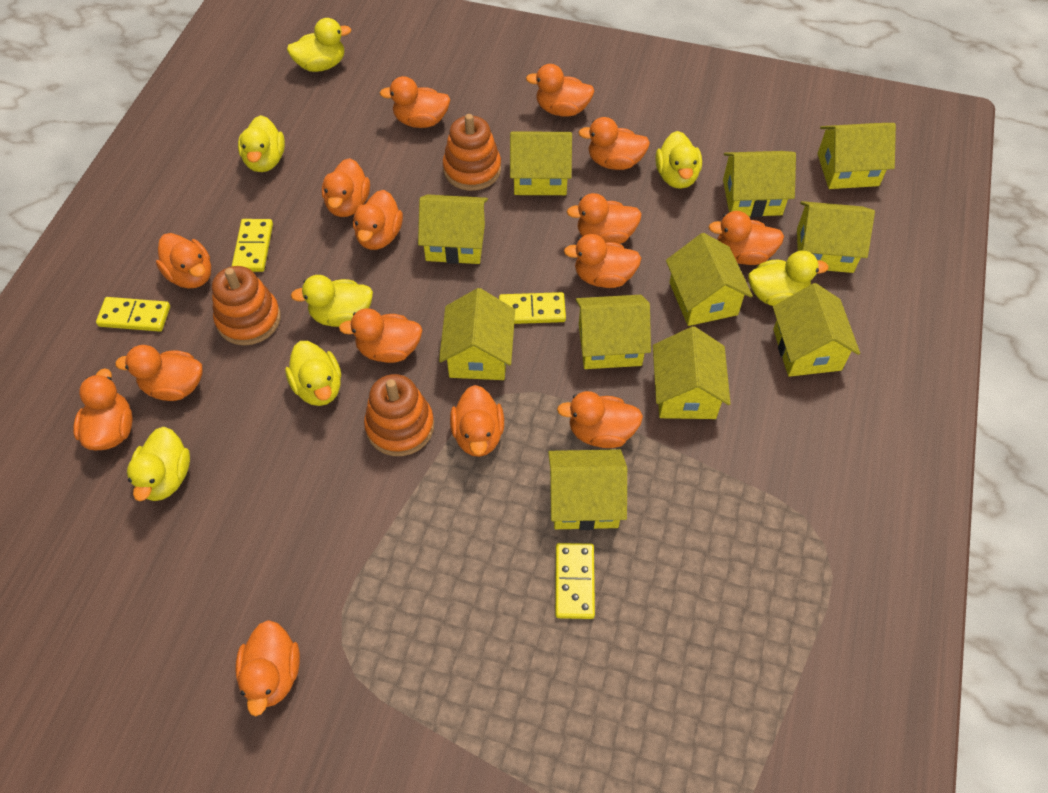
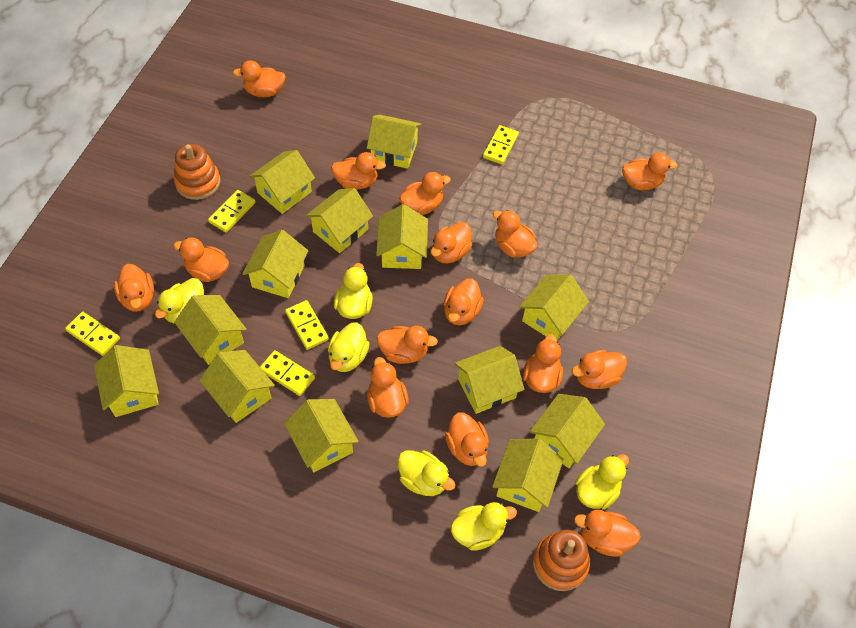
orange stacking toy: [212,266,281,345] [364,374,434,456] [443,114,501,191] = 3 -> [174,144,220,200] [533,530,590,591] = 2
yellow domino: [96,297,170,332] [232,219,273,272] [499,292,566,324] [555,543,595,619] = 4 -> [65,312,120,356] [208,190,255,232] [260,350,315,396] [285,300,329,350] [483,125,519,164] = 5
yellow duck: [127,427,190,501] [238,115,285,172] [285,341,341,406] [287,18,351,72] [291,275,373,327] [655,131,702,189] [748,251,829,306] = 7 -> [155,278,204,323] [328,322,370,372] [334,263,373,319] [398,451,455,496] [451,502,517,551] [575,454,629,510] = 6
yellow house: [418,194,488,264] [439,288,515,380] [510,131,572,195] [548,449,627,530] [576,295,651,369] [653,326,731,419] [666,233,753,326] [723,151,796,217] [773,283,860,377] [797,201,875,273] [817,123,896,189] = 11 -> [94,345,159,417] [174,295,247,365] [199,350,275,423] [242,230,308,298] [249,150,315,214] [284,399,359,472] [306,188,373,253] [367,115,421,169] [376,204,428,269] [455,346,524,414] [492,438,563,512] [519,275,589,341] [530,394,605,468] = 13

